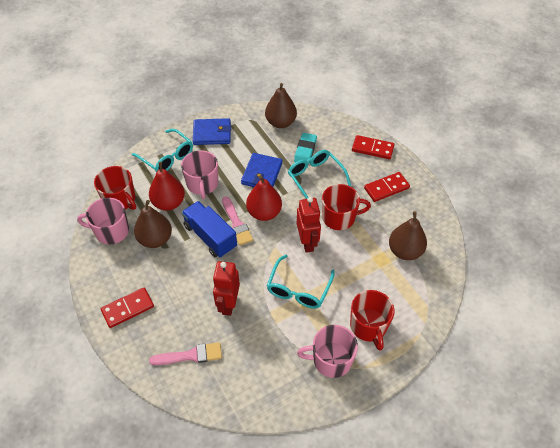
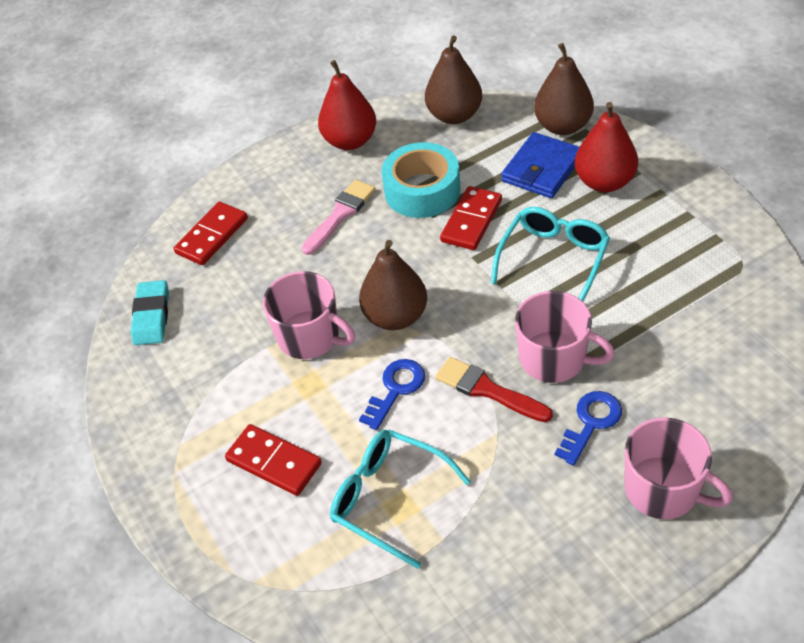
blue key: none = 0 -> [359,359,425,430] [554,391,622,466] = 2
blue truck: [182,201,237,258] = 1 -> none = 0
blue wallet: [193,118,231,145] [241,153,282,187] = 2 -> [501,132,579,198] = 1
pink brush: [149,342,222,365] [222,196,253,246] = 2 -> [302,180,376,255] = 1
red brush: none = 0 -> [435,357,553,422] = 1
red mug: [94,166,136,210] [322,184,371,230] [350,290,394,351] = 3 -> none = 0
red robot: [213,261,240,316] [297,197,321,253] = 2 -> none = 0
turquoise glasses: [132,129,193,172] [267,255,334,309] [288,150,351,199] = 3 -> [330,429,471,569] [491,207,610,302] = 2
turquoise tape: none = 0 -> [382,142,460,218] = 1

